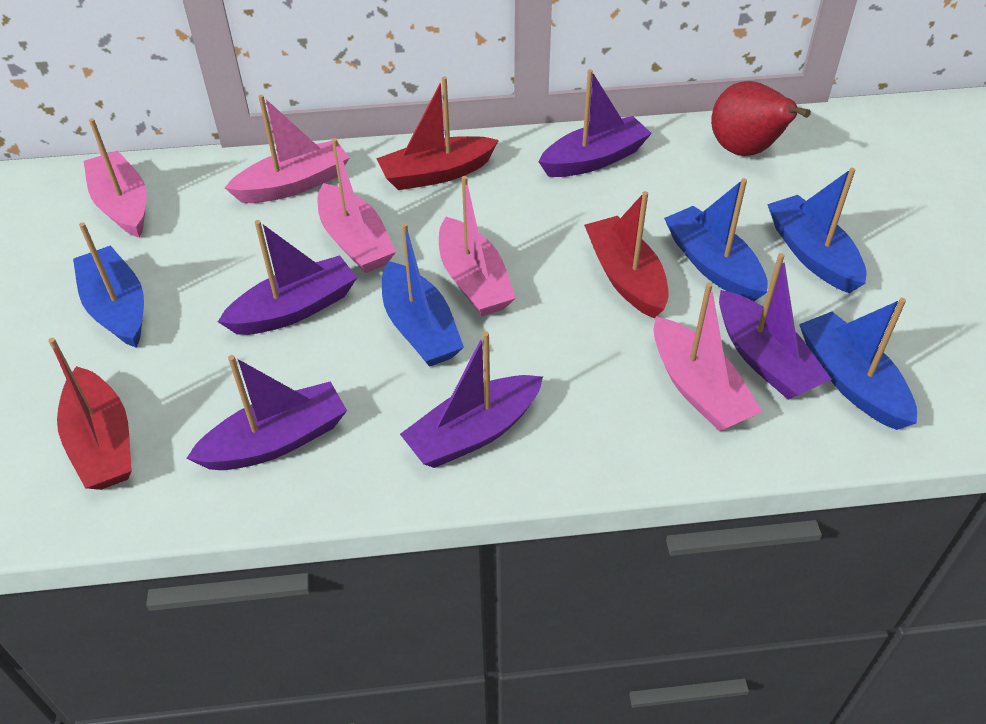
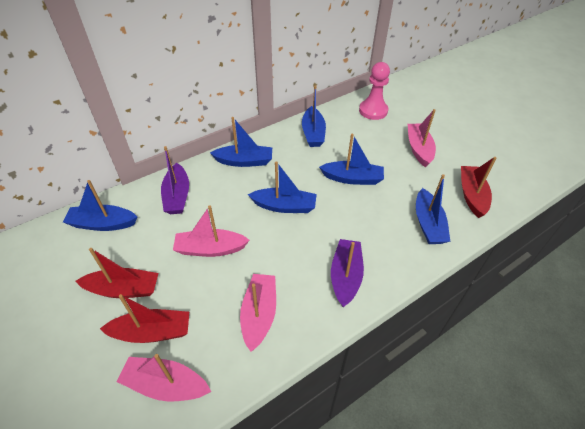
blue boat: [73,222,144,348] [382,223,464,367] [664,178,768,301] [767,168,867,293] [799,298,917,430] = 5 -> [63,180,137,231] [210,117,272,167] [248,161,317,213] [302,85,326,147] [319,134,384,185] [416,174,450,244] = 6
pink boat: [84,118,147,238] [225,95,349,203] [317,138,396,273] [439,176,516,316] [654,282,763,431] = 5 -> [117,354,211,401] [173,206,250,257] [240,274,276,352] [408,109,436,168] = 4
pink pawn: none = 0 -> [359,62,390,120] = 1
purple boat: [186,355,347,470] [218,220,357,335] [400,331,543,468] [538,69,652,177] [719,253,832,400] = 5 -> [161,146,189,214] [331,239,364,307] = 2
red pear: [711,81,811,156] = 1 -> none = 0

